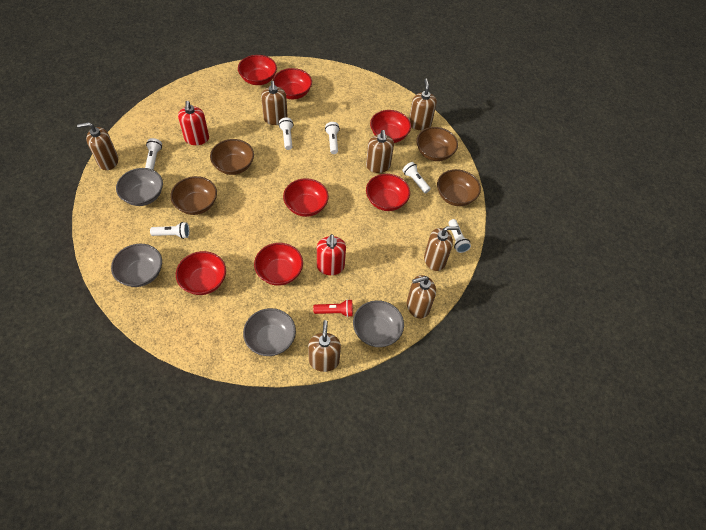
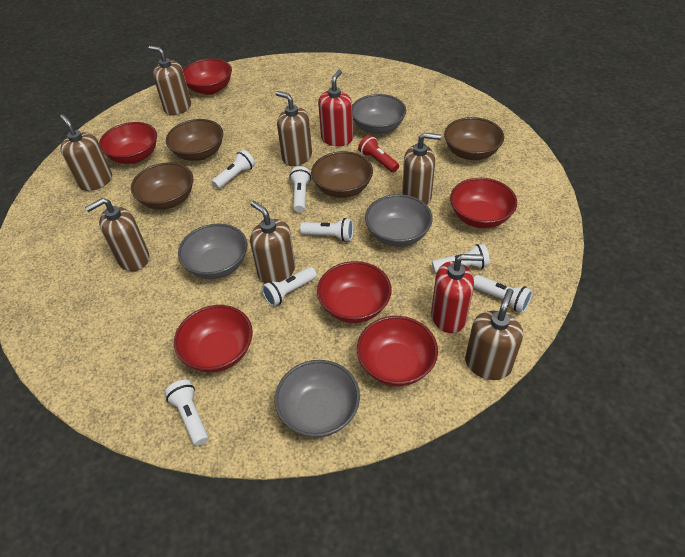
red bowl: [176,251,226,295] [238,55,277,85] [254,243,303,286] [273,68,312,99] [283,178,329,217] [366,174,410,211] [370,110,411,143] = 7 -> [99,122,157,164] [174,305,253,373] [183,58,232,95] [317,261,392,323] [357,316,438,386] [450,178,517,228] = 6
white flashlight: [145,138,162,170] [150,222,190,239] [279,118,294,150] [325,122,340,154] [402,162,431,193] [449,219,471,253] = 6 -> [165,380,208,446] [212,150,255,189] [262,267,317,307] [289,166,311,212] [300,218,353,242] [432,244,490,273] [474,275,533,313] = 7

